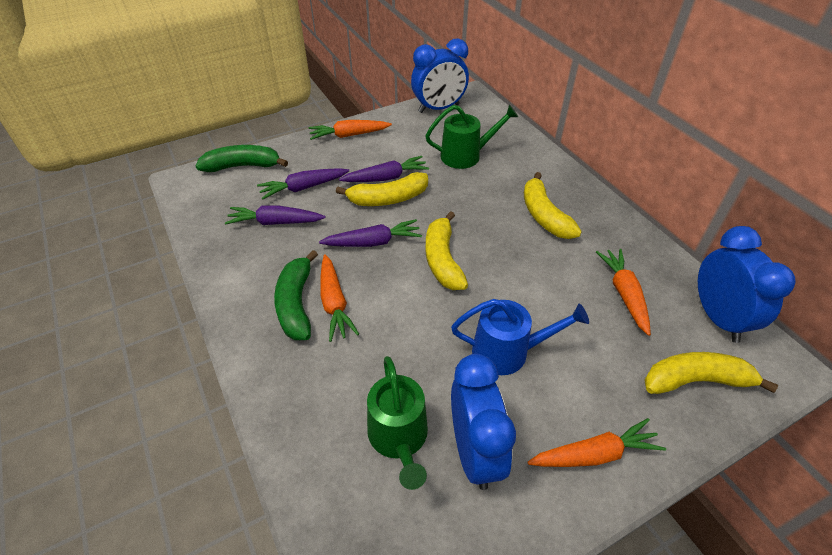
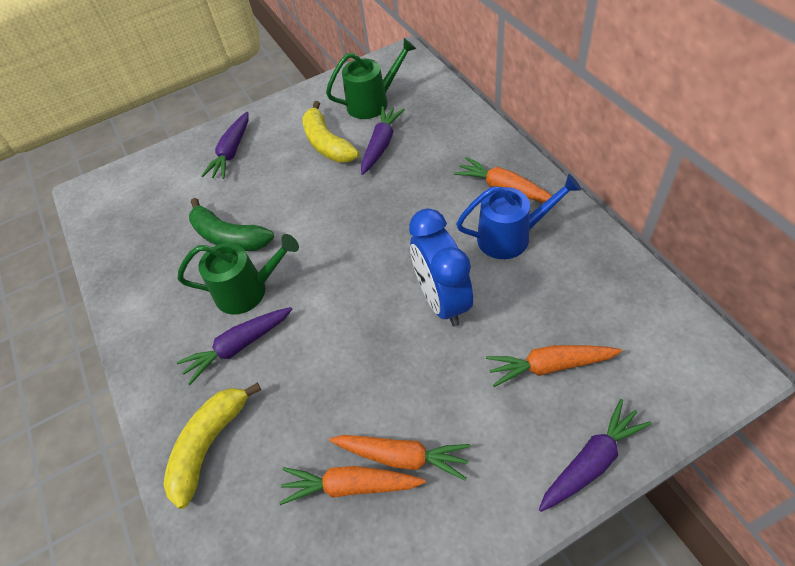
blue clock: [411,39,469,113] [451,354,516,490] [698,226,796,343] = 3 -> [409,208,473,327] = 1
green banana: [196,145,288,172] [274,250,318,340] = 2 -> [189,198,274,251] = 1
yellow banana: [336,172,428,206] [426,211,468,290] [524,172,582,239] [645,352,778,394] = 4 -> [163,383,261,509] [302,101,359,163] = 2

